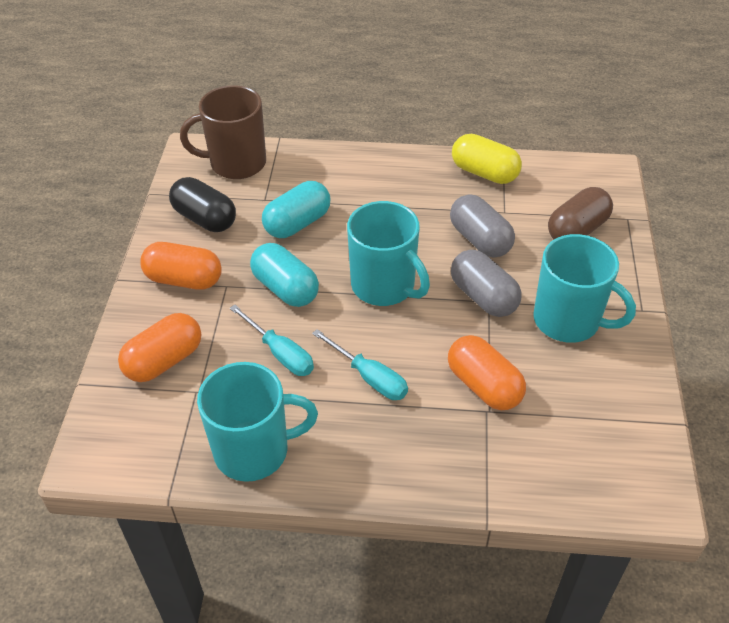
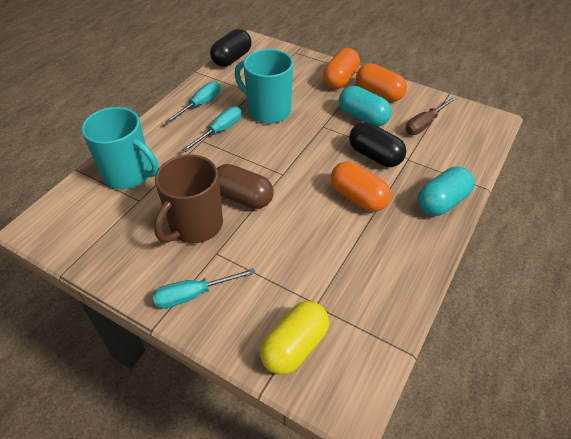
black capsule: [169,177,236,232] = 1 -> [210,29,252,67] [349,122,406,167] = 2
brown screwdriver: none = 0 -> [405,97,457,135] = 1
grey capsule: [450,195,515,257] [451,250,522,317] = 2 -> none = 0
turquoise mug: [197,362,318,482] [347,201,430,306] [533,234,636,343] = 3 -> [81,107,159,189] [235,49,293,123] = 2
turquoise screwdriver: [230,305,314,376] [312,329,408,400] = 2 -> [152,268,255,309] [165,81,220,124] [182,107,242,152] = 3

